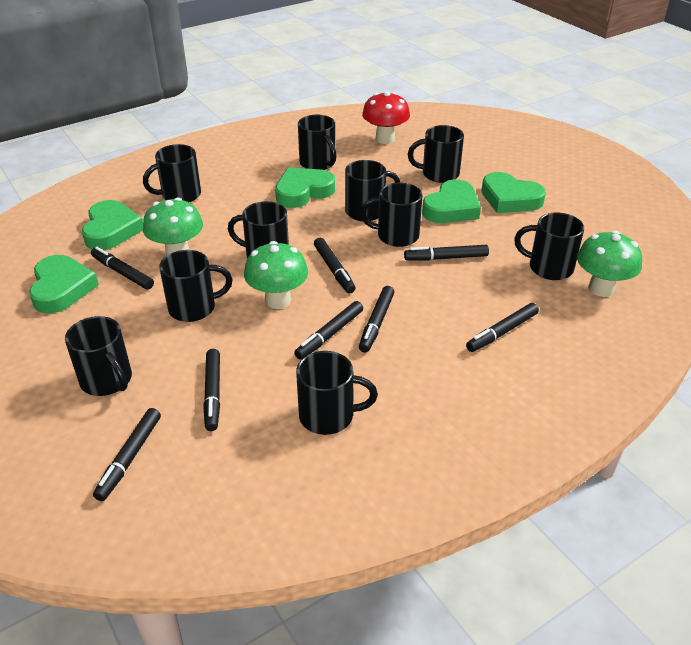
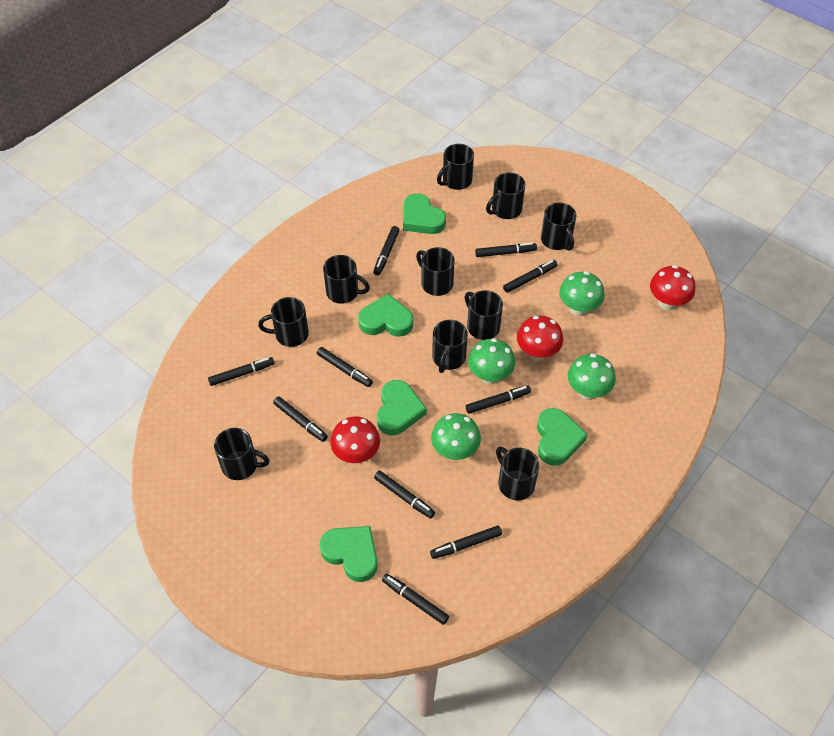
black marker: [91,247,154,290] [93,408,161,501] [203,349,220,431] [294,301,363,360] [314,238,355,293] [359,286,394,352] [404,245,489,261] [466,303,539,352] = 8 -> [208,357,274,386] [273,396,328,442] [317,347,373,387] [373,226,399,275] [374,471,435,519] [382,574,449,625] [430,525,502,559] [466,386,531,414] [475,243,537,257] [503,260,557,293] = 10
green mushroom: [143,198,203,256] [244,241,308,309] [577,231,642,297] = 3 -> [431,413,481,460] [468,338,515,385] [559,271,605,316] [568,354,616,400] = 4
red mushroom: [362,91,410,144] = 1 -> [330,417,380,464] [517,316,563,361] [650,265,695,310] = 3

